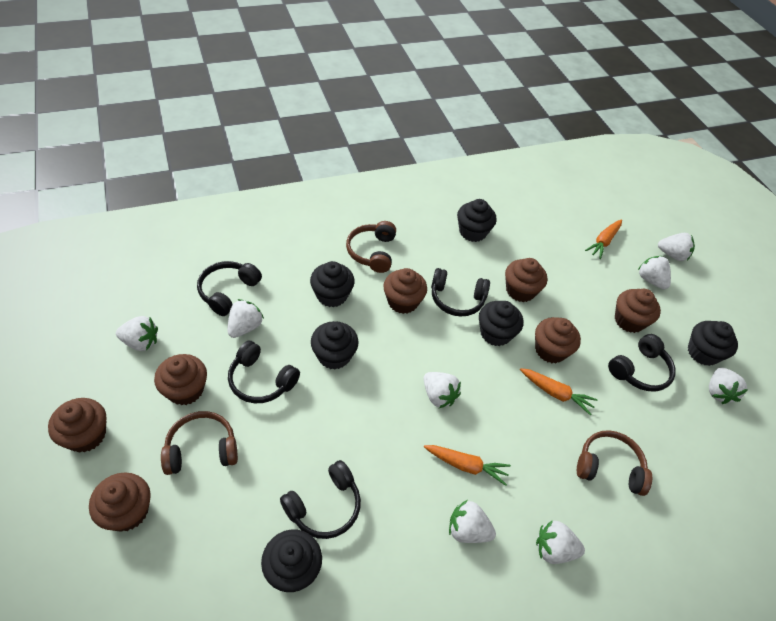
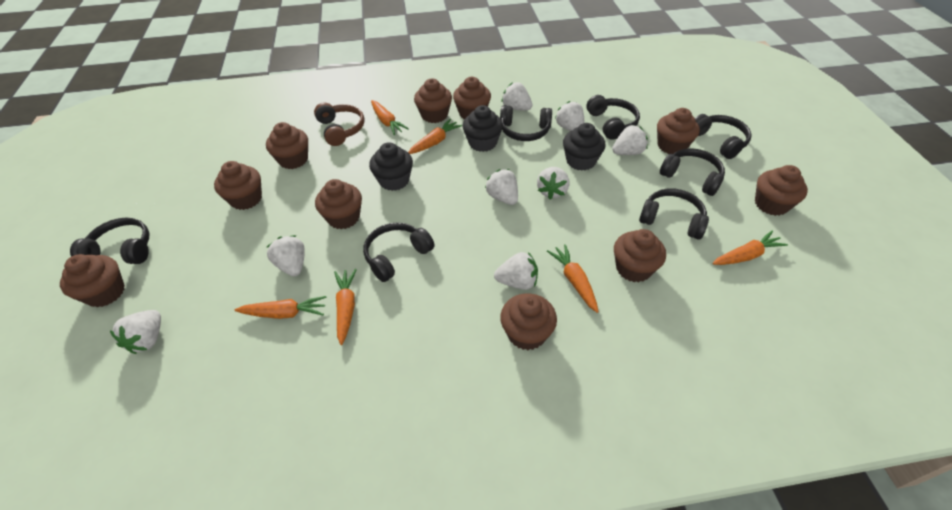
black cupcake: [261,530,322,592] [310,261,355,307] [311,321,359,370] [457,199,497,242] [479,301,523,346] [688,321,738,366] = 6 -> [369,142,413,191] [463,105,503,152] [563,123,606,171] = 3
black headphones: [197,261,262,316] [228,340,300,403] [280,460,361,539] [431,268,490,317] [608,334,676,392] = 5 -> [70,218,149,264] [363,223,434,282] [500,105,552,141] [586,95,640,140] [639,188,709,239] [660,149,725,196] [695,114,752,159] = 7
brown cupcake: [48,398,106,453] [89,472,151,532] [154,354,207,405] [383,268,427,314] [505,258,547,302] [535,317,581,363] [615,289,661,333] = 7 -> [60,254,125,307] [214,161,262,210] [266,122,308,169] [315,179,362,229] [414,79,452,123] [453,77,491,119] [500,293,557,350] [614,229,666,282] [657,108,700,154] [755,165,808,216] = 10
brown headphones: [161,411,238,475] [346,221,396,273] [577,430,652,496] = 3 -> [314,102,365,146] = 1
orange carrot: [424,445,511,486] [520,368,598,415] [585,220,622,259] = 3 -> [235,296,327,319] [334,269,357,345] [371,100,409,135] [408,119,462,154] [547,244,599,313] [712,231,788,265] = 6

